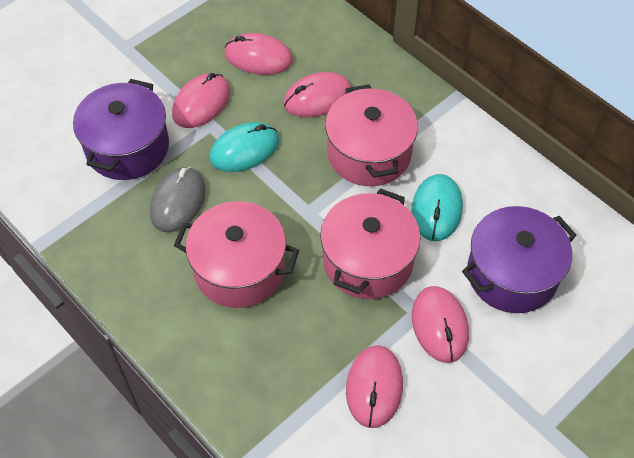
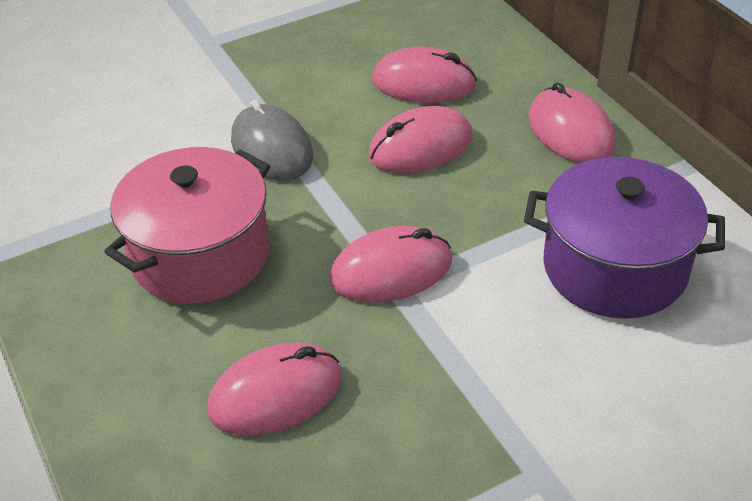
pink pot: [174,201,299,308] [320,188,421,299] [325,84,418,186] = 3 -> [104,147,270,304] = 1
purple pot: [73,79,169,180] [462,206,577,313] = 2 -> [524,157,725,319] = 1
turquoise mouse: [210,122,279,172] [411,174,463,241] = 2 -> none = 0

